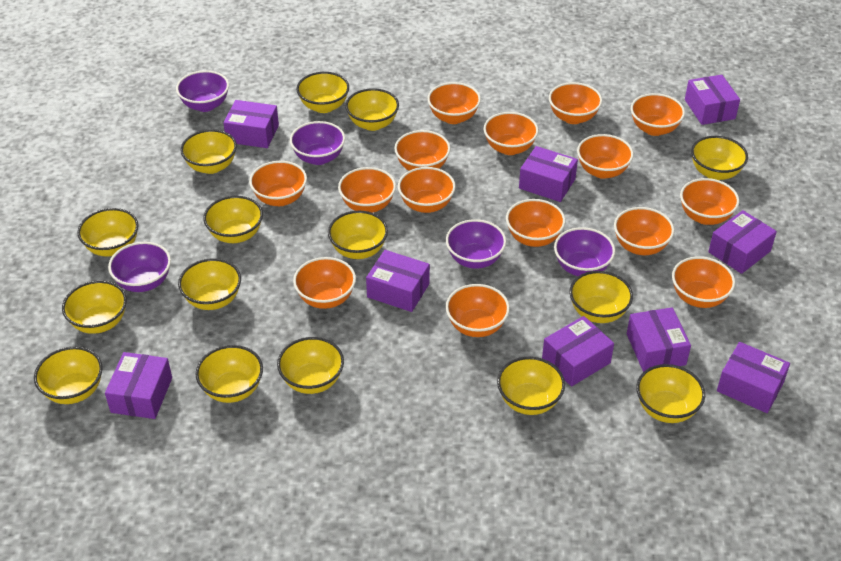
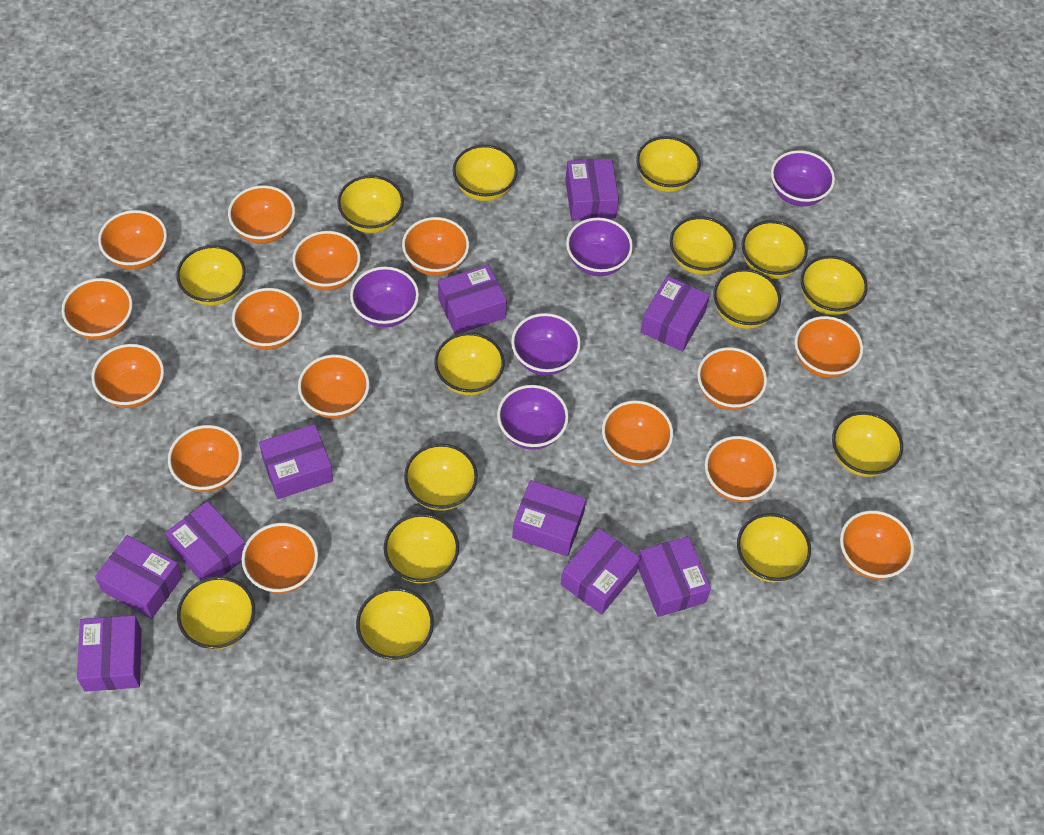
purple box: [105,352,172,419] [223,100,279,148] [366,250,430,312] [519,146,578,202] [542,316,614,387] [627,307,691,372] [685,75,740,125] [708,210,777,274] [717,342,790,413] = 9 -> [77,615,142,692] [95,535,182,619] [165,501,246,581] [259,424,333,499] [438,265,507,335] [512,480,586,556] [561,528,641,615] [565,159,619,221] [638,536,711,617] [640,276,710,352] = 10

